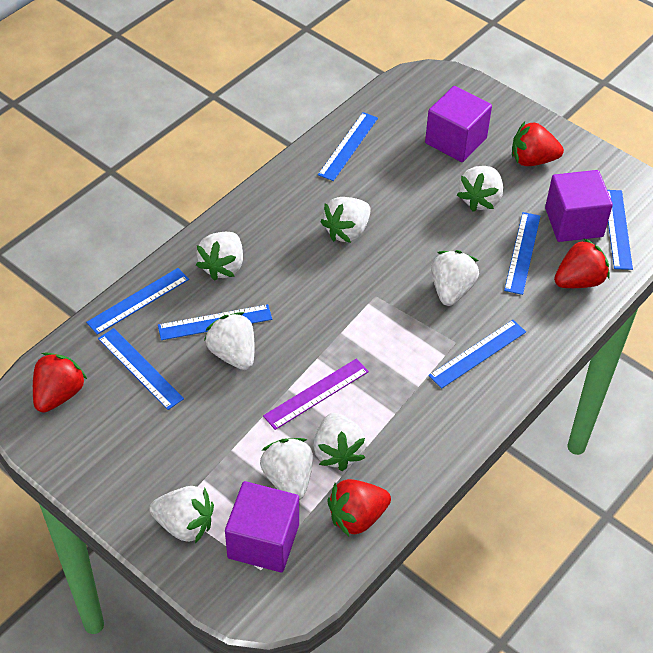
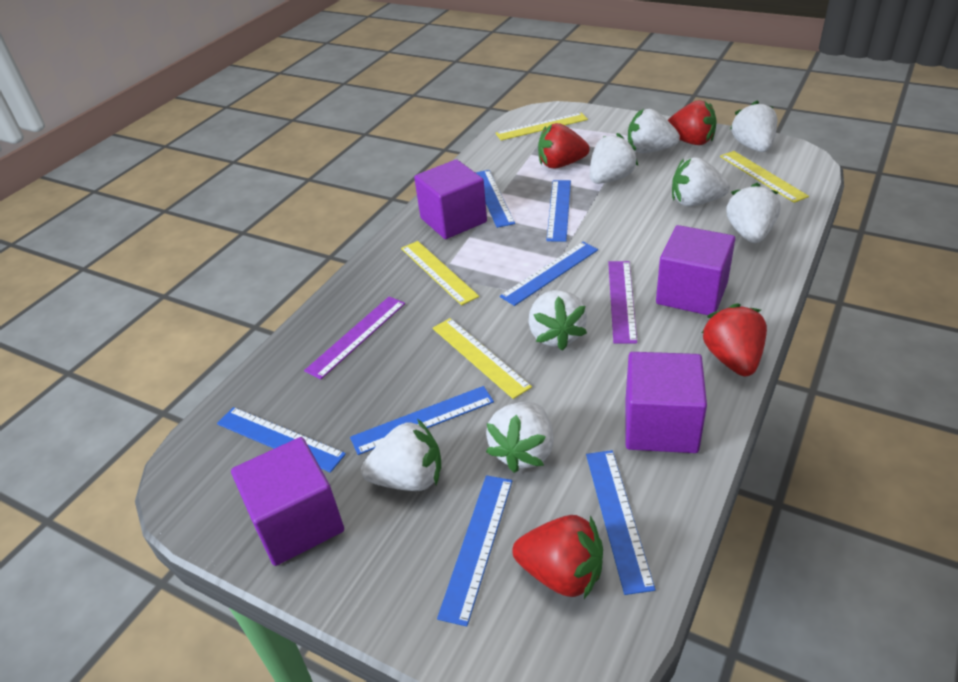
purple cube: [225,481,299,572] [425,86,492,162] [545,170,613,242] = 3 -> [231,437,344,566] [414,159,487,239] [625,352,707,453] [656,225,735,315] = 4
purple ruler: [263,358,369,430] = 1 -> [304,296,405,379] [608,261,637,343] = 2
yellow ruler: none = 0 -> [401,241,479,305] [432,318,532,399] [495,113,588,141] [720,151,809,203] = 4

